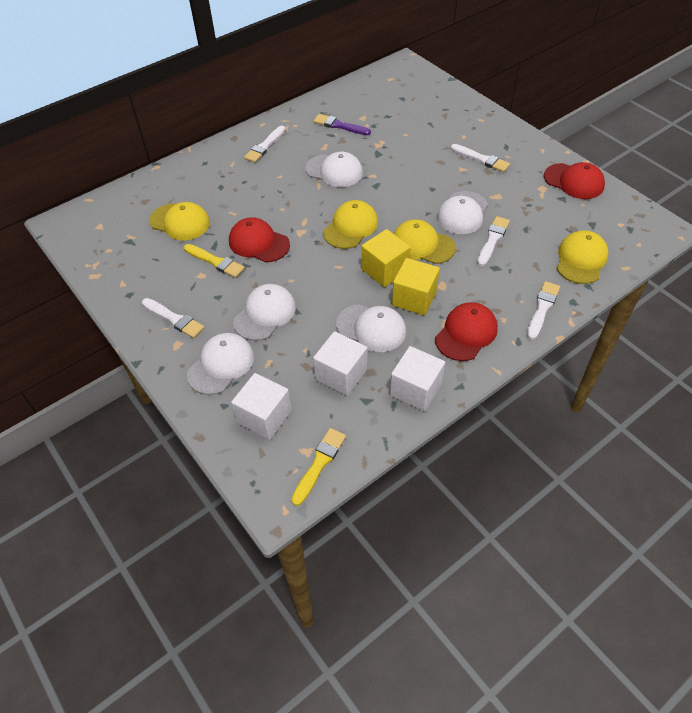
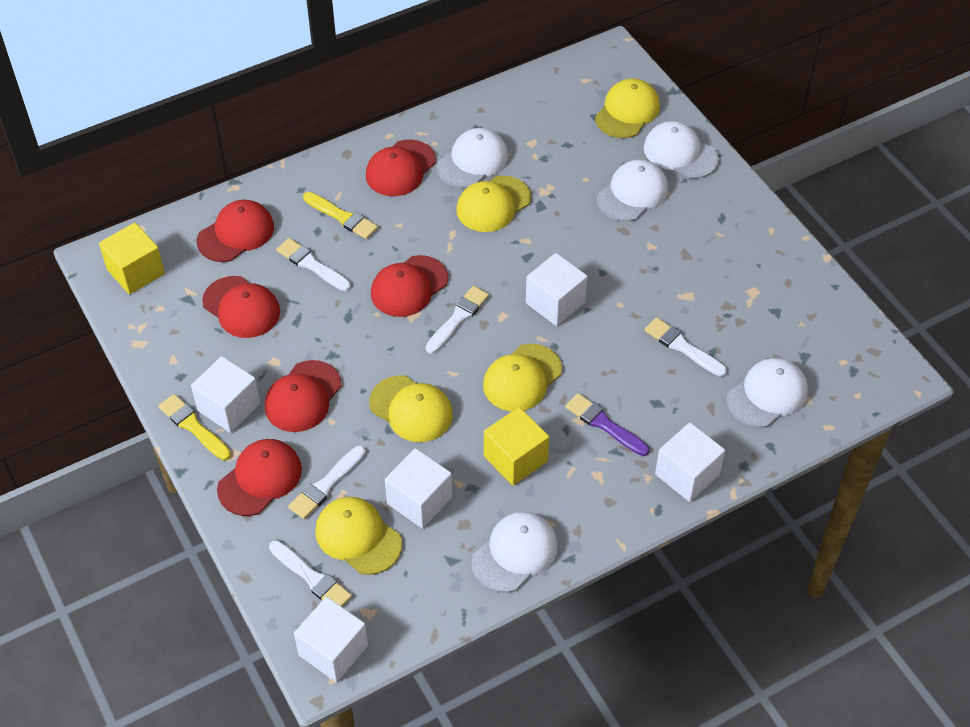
red cap: [229,217,290,263] [435,302,498,361] [544,162,605,199] = 3 -> [197,200,274,262] [202,276,280,338] [217,439,302,516] [265,360,341,432] [366,139,436,196] [371,255,448,317] = 6
white cube: [231,373,292,440] [313,331,367,396] [390,346,445,412] = 3 -> [191,356,260,433] [294,597,368,682] [385,448,452,528] [526,253,588,326] [655,423,725,502] = 5
yellow cap: [149,202,210,240] [323,200,378,249] [394,219,456,264] [557,230,608,284] = 4 -> [315,497,402,575] [369,376,453,442] [456,176,531,232] [483,344,562,411] [595,78,660,138] = 5

